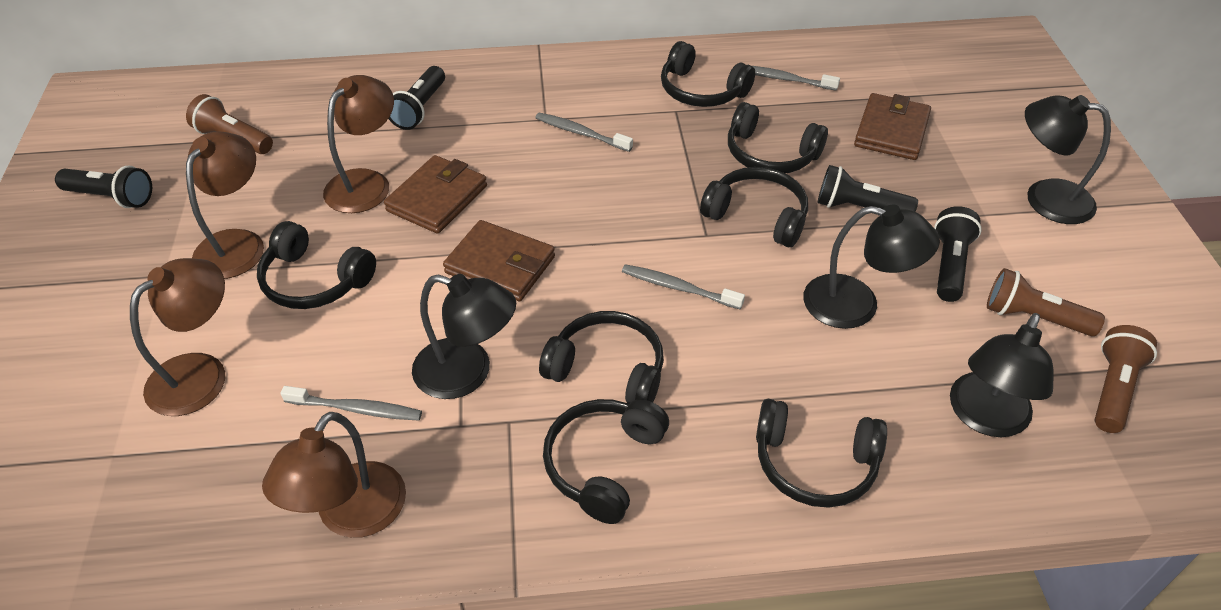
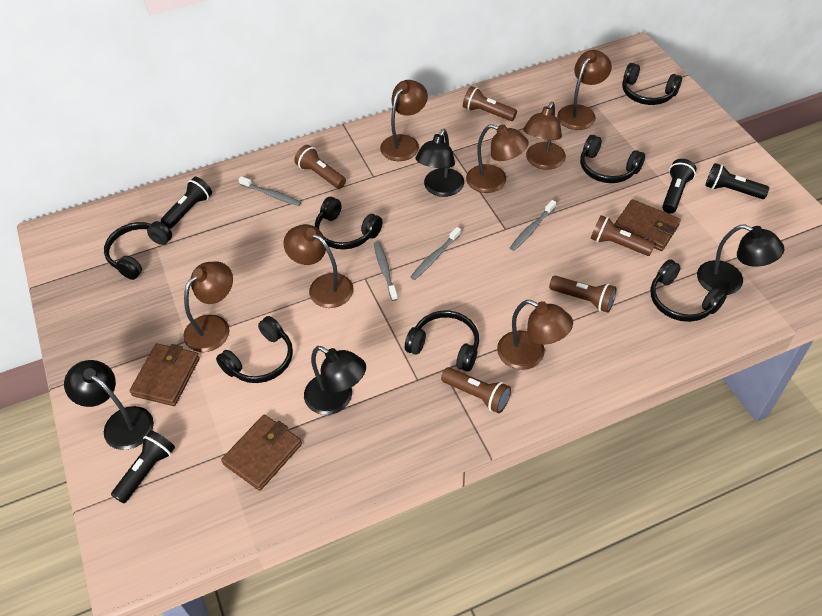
brown flashlight: [186,94,273,154] [987,268,1105,336] [1095,325,1157,433] = 3 -> [294,145,346,189] [441,367,511,413] [463,86,517,121] [549,276,617,313] [591,215,655,256] = 5
brown lamp: [130,258,225,416] [186,131,264,279] [262,412,406,538] [323,75,394,213] = 4 -> [183,261,233,352] [283,224,353,308] [380,80,428,161] [466,124,529,193] [497,300,573,370] [523,102,566,170] [557,50,612,130] = 7

